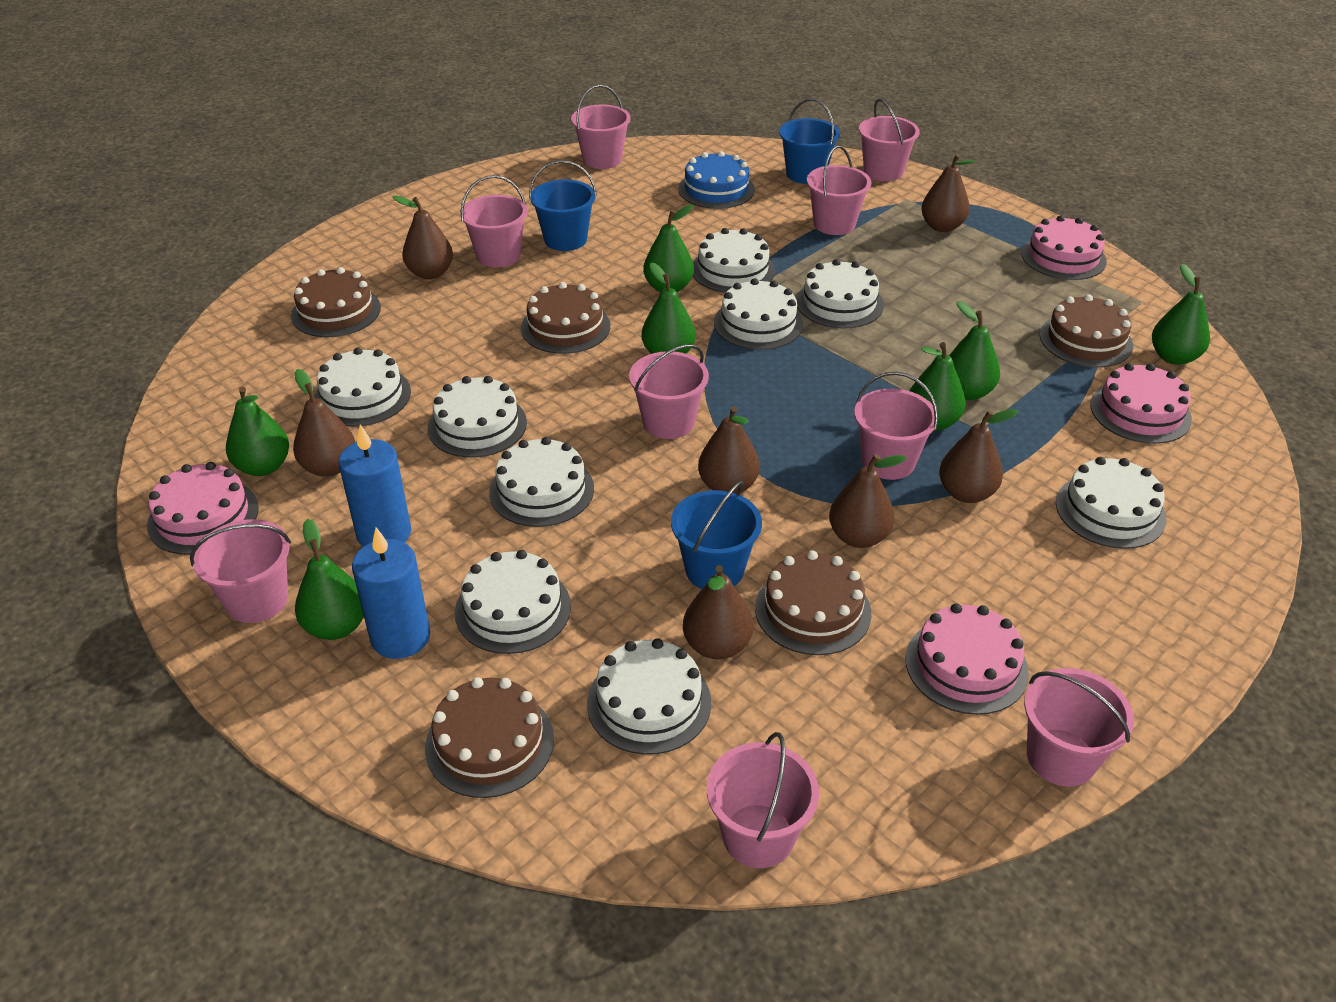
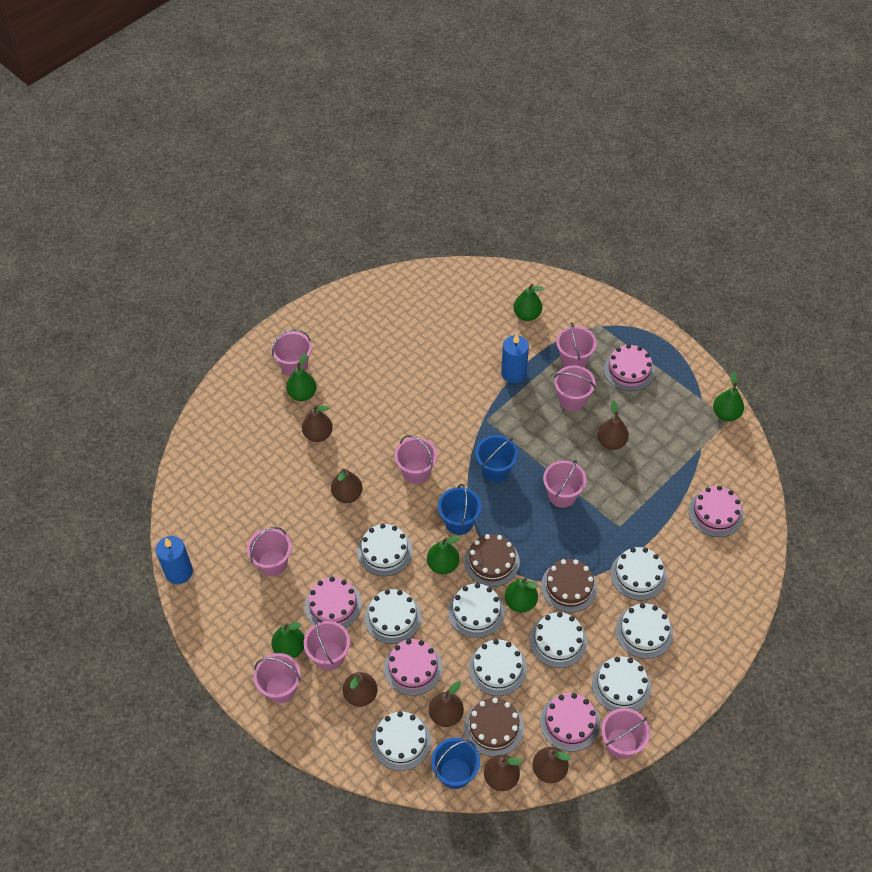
blue cake: [678,151,755,209] = 1 -> none = 0
brown cake: [291,267,381,337] [425,677,554,798] [521,282,610,354] [755,550,871,655] [1040,294,1133,368] = 5 -> [464,534,520,587] [464,698,524,757] [541,559,597,613] = 3
green pear: [226,387,289,476] [295,519,364,640] [642,263,696,354] [643,205,694,292] [910,342,966,431] [949,301,1000,400] [1152,264,1210,365] = 7 -> [271,622,305,658] [286,353,317,401] [427,536,460,574] [505,578,538,613] [513,284,544,321] [713,371,744,421] = 6
pink cake: [147,462,259,555] [906,603,1029,715] [1021,215,1107,280] [1090,363,1192,444] = 4 -> [305,577,362,628] [384,639,442,696] [540,693,600,752] [604,344,655,391] [689,486,744,537] = 5

